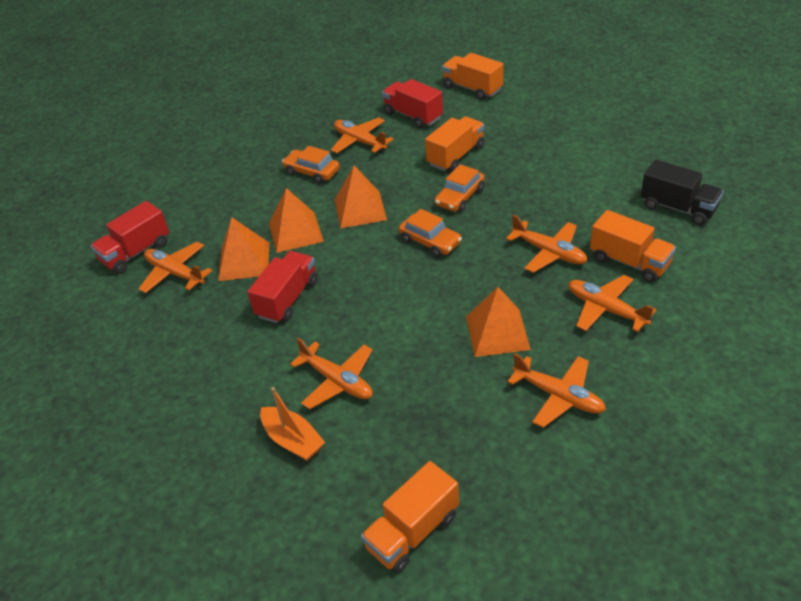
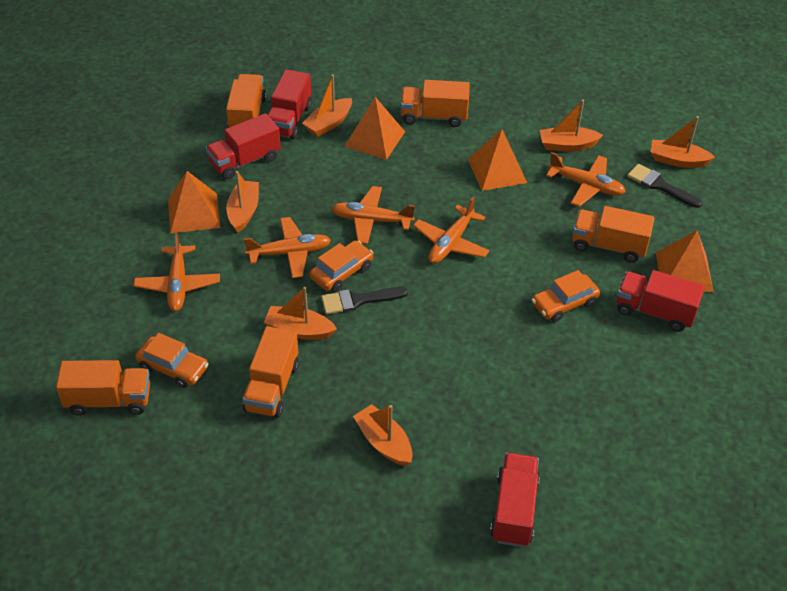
black brush: none = 0 -> [321,287,408,314] [627,164,702,208] = 2
black truck: [641,159,724,225] = 1 -> none = 0
orange boat: [260,387,325,461] = 1 -> [226,171,259,233] [264,287,337,340] [302,74,352,137] [353,404,413,466] [540,100,603,151] [651,116,715,168] = 6
orange plane: [139,242,212,293] [290,338,373,409] [331,117,394,153] [506,215,587,273] [507,353,606,428] [568,275,656,332] = 6 -> [134,232,220,311] [244,217,331,278] [331,186,415,244] [413,197,489,264] [546,152,626,207] = 5
orange truck: [361,461,459,573] [425,116,485,172] [442,53,503,100] [590,210,676,283] = 4 -> [56,360,150,416] [226,74,267,128] [242,326,299,418] [400,80,470,127] [572,206,655,263] = 5
red truck: [90,201,169,274] [248,251,318,323] [382,79,443,129] = 3 -> [206,113,281,179] [268,69,312,140] [490,453,540,547] [616,270,705,332] = 4

